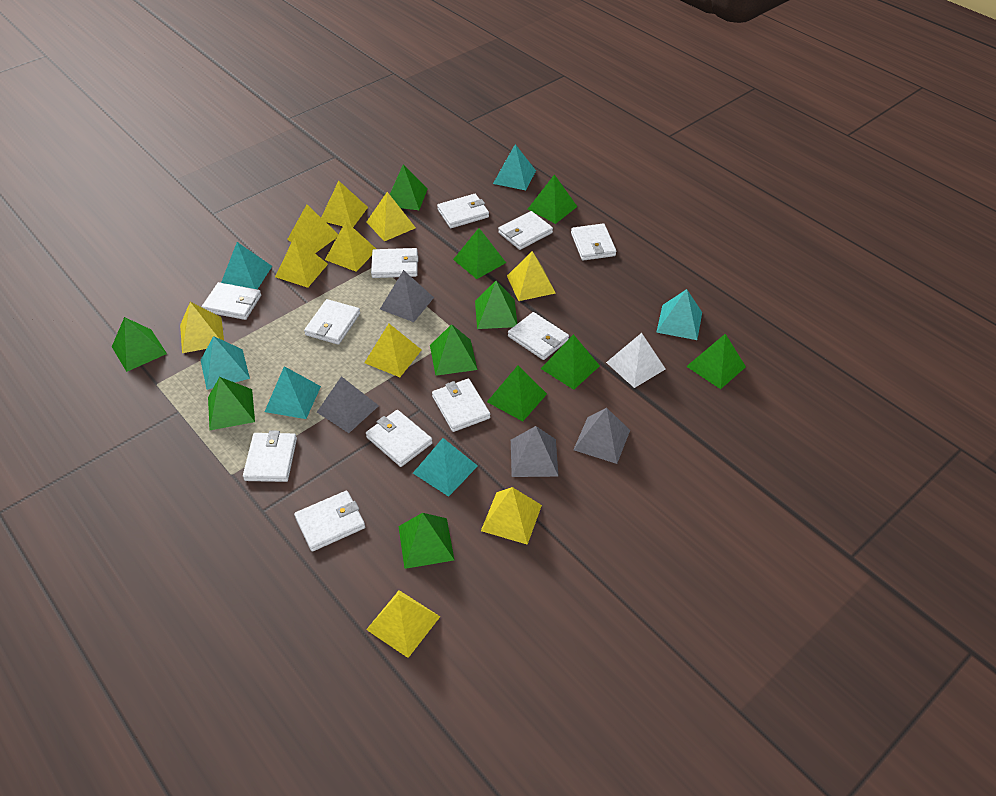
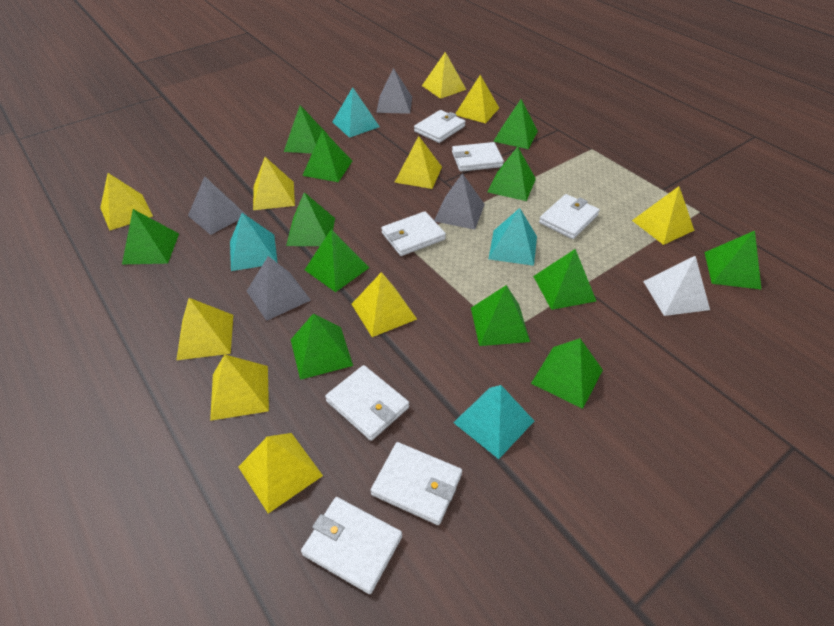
green pyramid: [112,317,167,372] [208,377,255,430] [390,164,427,210] [398,513,454,569] [430,324,478,376] [453,228,506,279] [475,281,517,329] [487,366,547,421] [528,174,578,224] [541,334,600,390] [686,334,746,389] = 11 -> [122,209,179,264] [284,105,328,154] [286,192,335,246] [291,313,353,380] [302,130,352,182] [305,229,369,292] [471,285,530,346] [488,147,536,201] [493,99,538,149] [531,338,603,409] [533,249,596,310] [704,231,761,289] = 12
turquoise pyramid: [201,336,250,390] [221,242,272,289] [265,366,321,419] [413,438,478,497] [493,144,536,190] [656,289,702,340] = 6 -> [230,213,278,271] [333,87,380,138] [453,385,534,459] [489,208,537,266] = 4
white wallet: [202,282,261,320] [243,431,297,482] [294,491,365,552] [304,299,360,345] [366,410,433,467] [371,248,418,278] [432,379,490,432] [437,194,489,228] [498,211,553,250] [508,312,569,360] [571,223,617,261] = 11 -> [301,497,402,594] [325,365,409,441] [371,442,462,525] [381,211,446,256] [414,110,465,143] [452,142,504,172] [539,194,600,239] = 7

